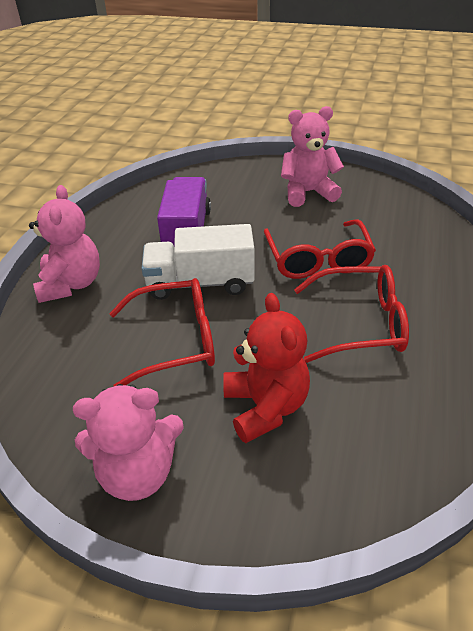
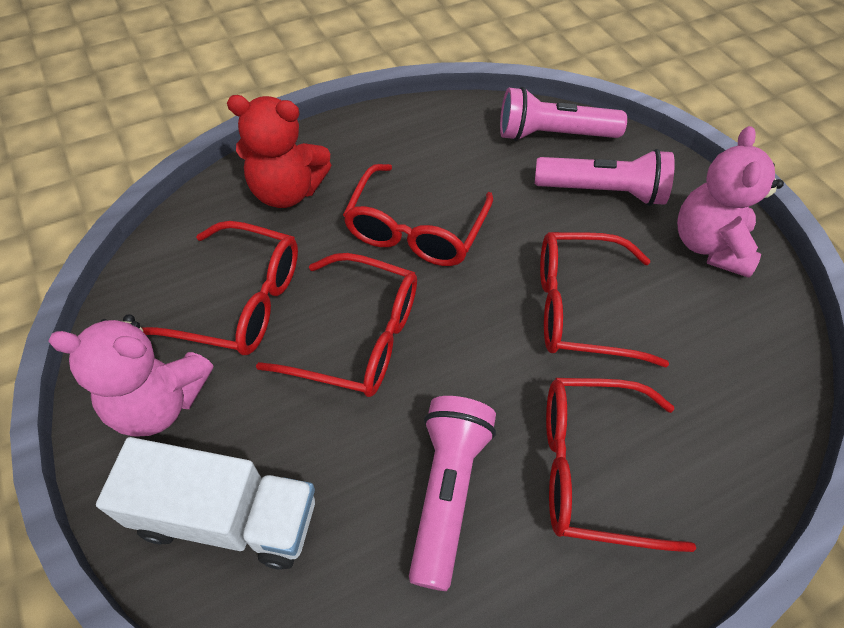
pink flashlight: none = 0 -> [409,396,496,591] [500,87,627,141] [535,149,675,206] = 3
pink teddy bear: [29,185,100,303] [73,384,184,501] [281,106,344,207] = 3 -> [48,314,214,436] [677,126,784,278] = 2
purple truck: [157,177,211,245] = 1 -> none = 0
red glasses: [110,278,215,387] [264,219,376,279] [294,265,409,363] = 3 -> [141,221,298,355] [256,253,417,397] [343,164,493,266] [540,232,669,368] [546,378,696,552] = 5

